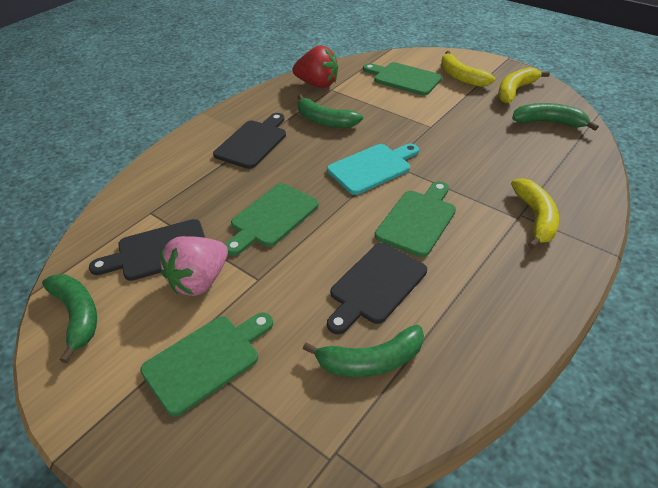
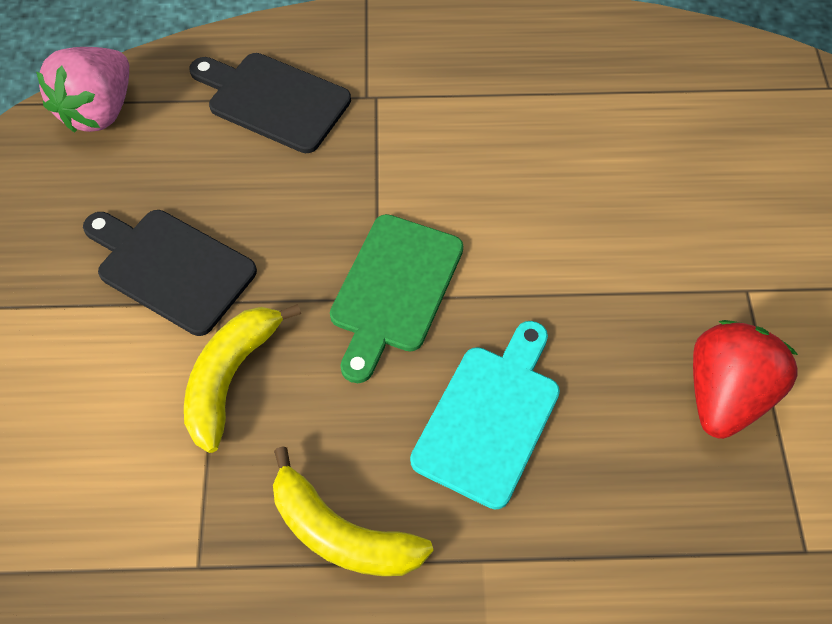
black cutting board: [89,219,205,281] [213,113,286,169] [327,243,427,334] = 3 -> [83,210,257,336] [189,53,351,153] = 2
green banana: [42,274,97,363] [298,94,363,128] [303,325,424,377] [512,103,599,131] = 4 -> none = 0
green cutting board: [140,312,273,417] [225,183,319,256] [363,62,442,96] [375,181,456,257] = 4 -> [330,214,463,383] = 1
yellow banana: [441,51,495,87] [498,67,550,103] [511,178,559,249] = 3 -> [184,304,301,453] [273,446,433,576] = 2

